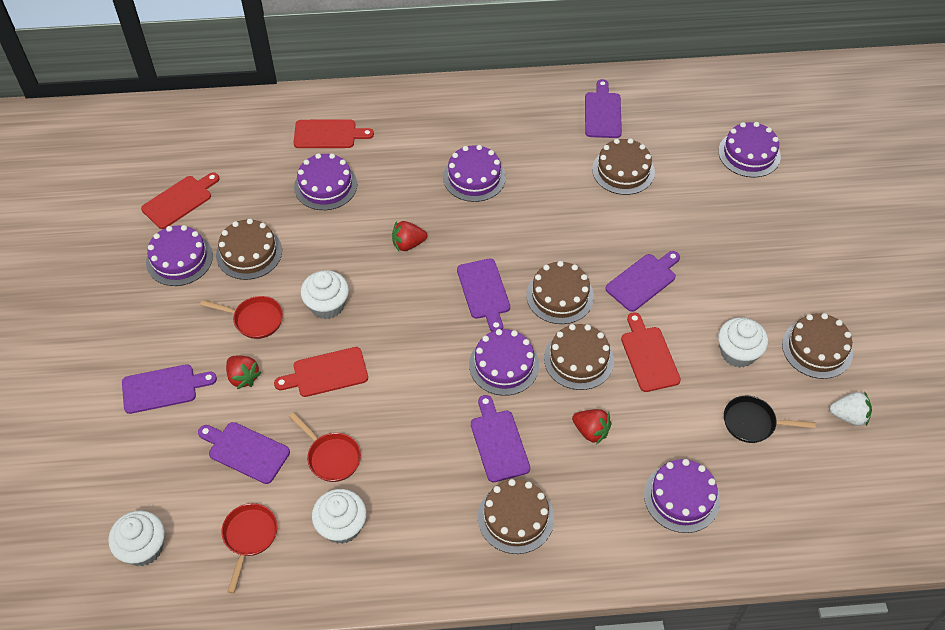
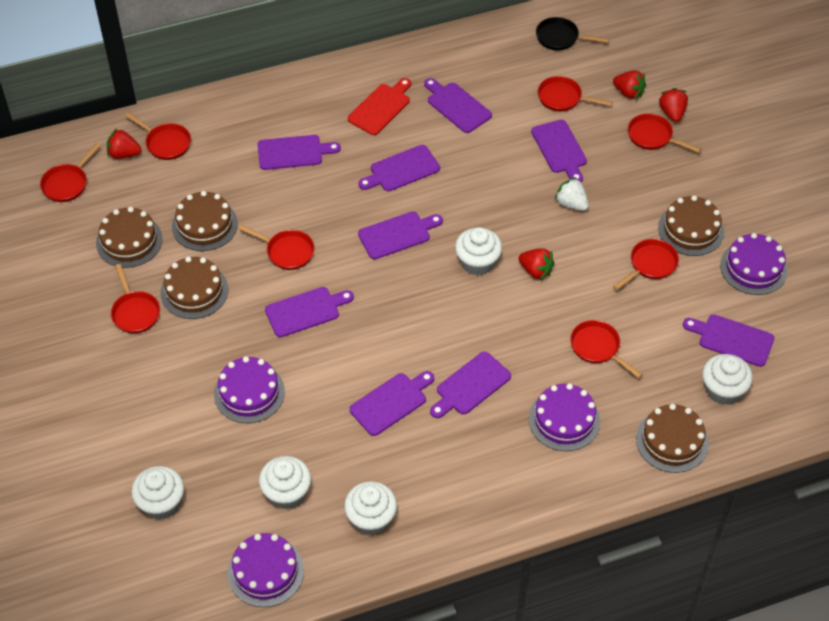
brown cake: [216,219,282,280] [478,479,554,554] [526,261,594,324] [544,324,614,390] [592,138,655,195] [782,313,853,379] = 6 -> [96,207,163,268] [160,256,228,319] [172,191,238,251] [636,404,709,473] [658,195,724,256] = 5
purple cake: [146,225,213,286] [294,153,357,210] [443,145,506,202] [469,329,539,396] [644,459,720,533] [718,122,781,178] = 6 -> [214,356,285,423] [228,533,304,607] [529,383,600,451] [720,233,788,295] = 4
purple cutting board: [122,364,217,414] [198,422,290,484] [457,259,510,331] [471,395,530,482] [585,79,622,138] [605,251,680,312] = 6 -> [258,135,341,170] [265,287,354,337] [350,371,434,436] [358,145,440,191] [358,211,443,259] [424,78,492,133] [430,352,511,418] [531,120,587,182] [683,314,774,367] = 9
red cutting board: [141,172,219,229] [274,347,368,397] [293,119,374,148] [621,312,681,392] = 4 -> [348,78,411,135] = 1
red pan: [200,296,283,339] [222,503,277,594] [289,412,361,482] = 3 -> [40,143,101,202] [111,264,160,334] [125,112,191,160] [238,225,315,270] [538,76,613,111] [570,320,643,378] [613,239,679,290] [628,113,701,153] = 8
red strawberry: [226,356,261,389] [392,221,427,251] [572,409,612,445] = 3 -> [107,128,141,159] [518,248,554,280] [613,70,646,99] [659,88,688,122] = 4
white cupcake: [108,510,165,566] [301,270,349,319] [312,489,367,544] [718,317,768,368] = 4 -> [131,466,184,520] [259,456,311,509] [344,481,397,535] [455,227,502,275] [702,354,753,405] = 5

